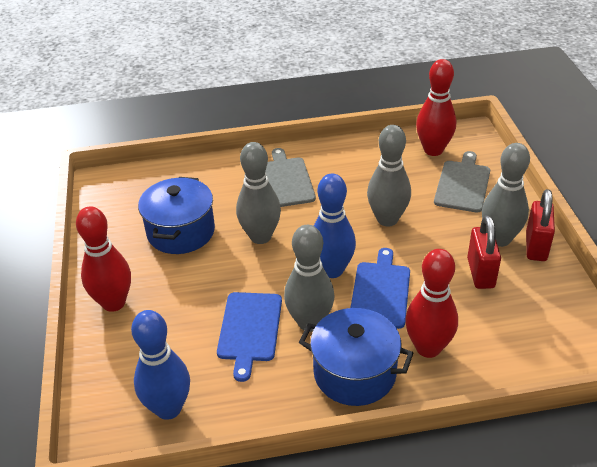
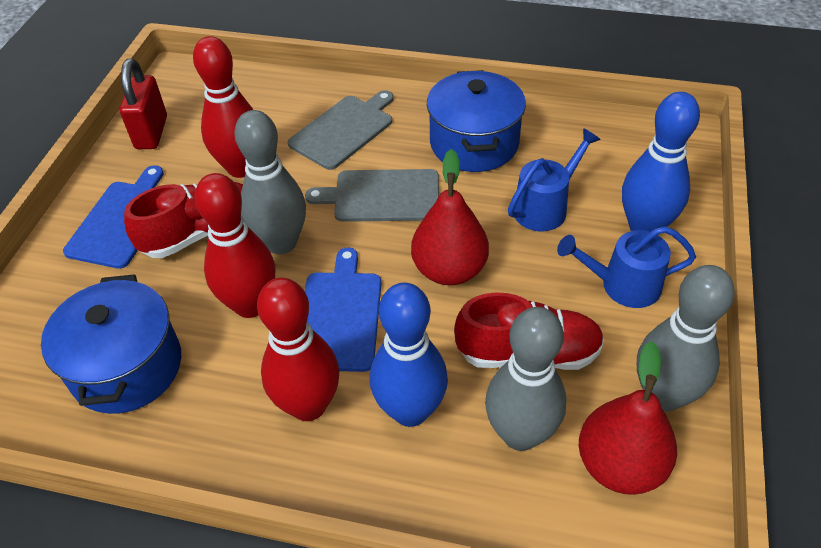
blue watering can: none = 0 -> [508,128,601,231] [557,226,696,308] = 2
grey bowling pin: [236,142,281,244] [284,225,334,332] [367,125,411,227] [482,143,530,247] = 4 -> [234,110,306,254] [485,307,567,451] [637,265,735,412] = 3
red padlock: [467,215,501,289] [526,189,555,261] = 2 -> [120,58,167,149] = 1
red pear: none = 0 -> [411,149,489,285] [579,341,677,495] = 2
red shoe: none = 0 -> [124,182,243,258] [454,293,604,370] = 2

